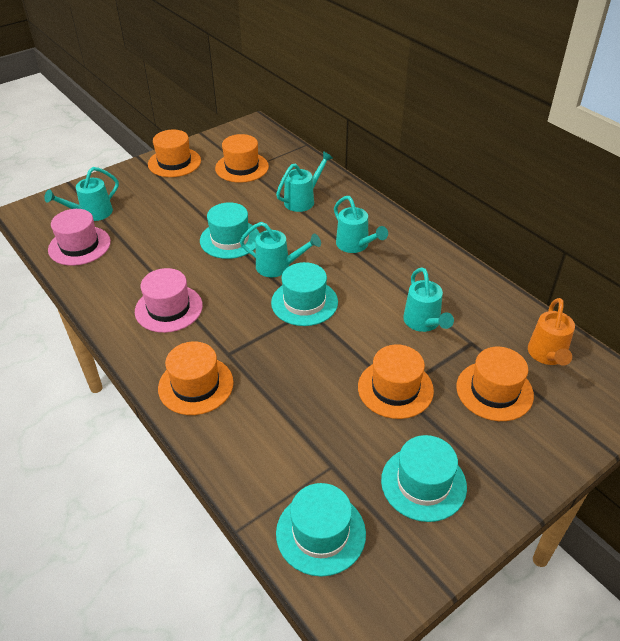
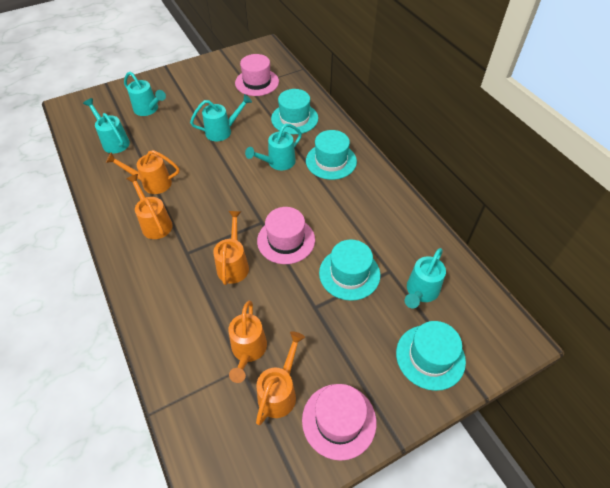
orange hat: [148,130,201,177] [158,341,234,415] [215,134,269,183] [358,344,434,419] [456,347,534,421] = 5 -> none = 0
orange watering can: [528,298,575,366] = 1 -> [106,150,179,194] [126,174,173,239] [213,211,249,285] [229,301,267,383] [256,331,305,425] = 5
pink hat: [48,209,111,266] [135,268,203,333] = 2 -> [235,54,279,96] [257,207,315,264] [302,384,376,461] = 3

